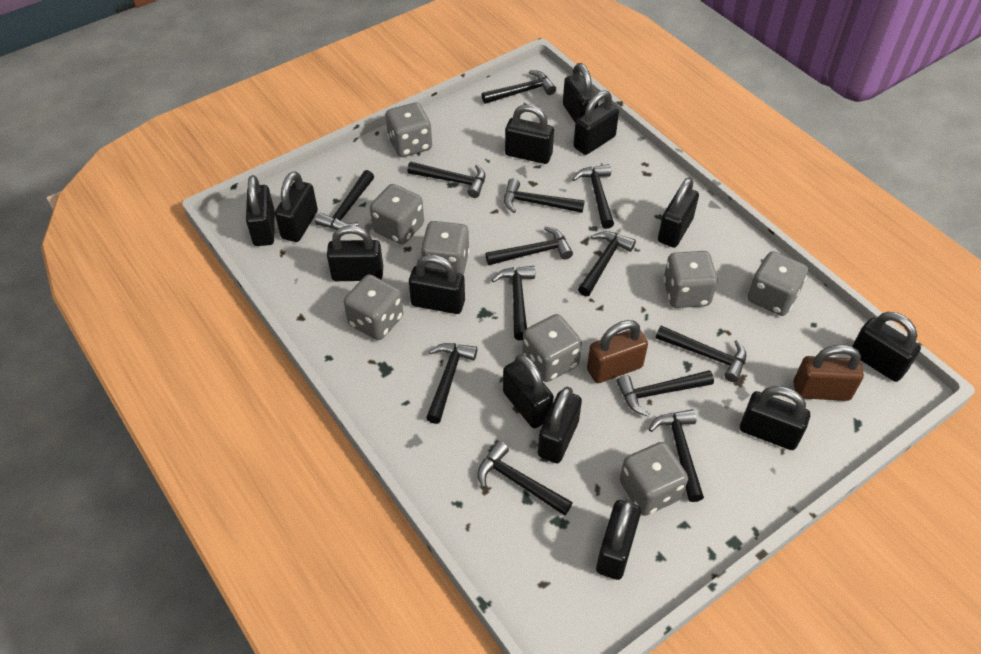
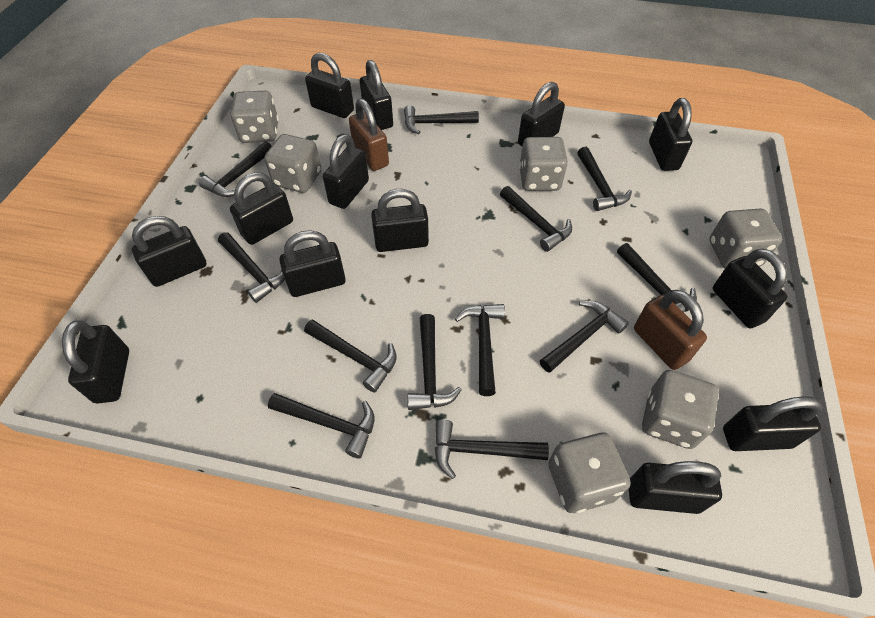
black hammer: [315,170,374,230] [407,162,485,198] [426,343,477,424] [478,441,572,516] [482,70,556,104] [486,226,573,265] [492,266,535,340] [504,178,585,213] [572,164,614,229] [578,231,636,296] [616,370,714,416] [649,409,704,502] [656,326,746,382] = 13 -> [199,141,272,197] [218,232,285,303] [268,393,375,459] [304,319,397,393] [404,105,479,134] [407,314,462,410] [435,419,549,479] [455,304,505,396] [500,186,572,252] [540,301,629,373] [577,147,632,211] [617,243,697,312] = 12
grey dice: [344,274,403,340] [370,184,424,245] [386,102,432,157] [421,221,470,274] [522,314,582,382] [620,442,688,516] [663,251,718,308] [747,251,808,316] = 8 -> [230,91,279,143] [264,134,321,193] [519,137,568,191] [548,432,631,513] [642,370,719,449] [710,208,782,268] = 6

